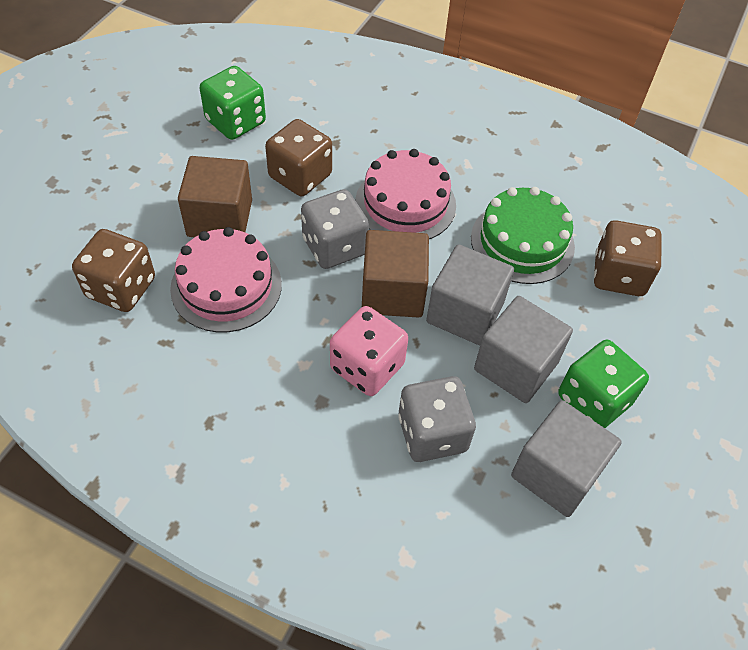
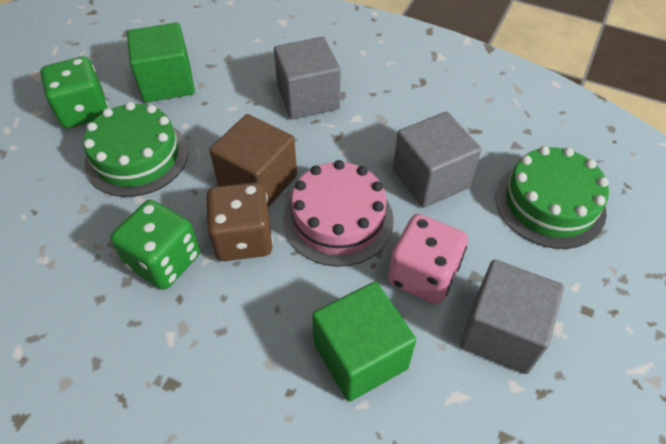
brown cube: [178,156,252,237] [362,230,429,318] = 2 -> [209,114,297,207] = 1
brown dice: [72,229,155,312] [265,119,332,196] [594,220,662,296] = 3 -> [206,182,273,261] = 1
green cake: [471,187,575,284] = 1 -> [83,102,188,197] [496,146,609,249] = 2
green cube: none = 0 -> [127,23,195,103] [312,282,416,402] = 2
grey dice: [301,189,369,269] [398,376,476,462] = 2 -> none = 0
pink cake: [170,227,282,332] [355,149,456,239] = 2 -> [284,160,394,267] = 1

